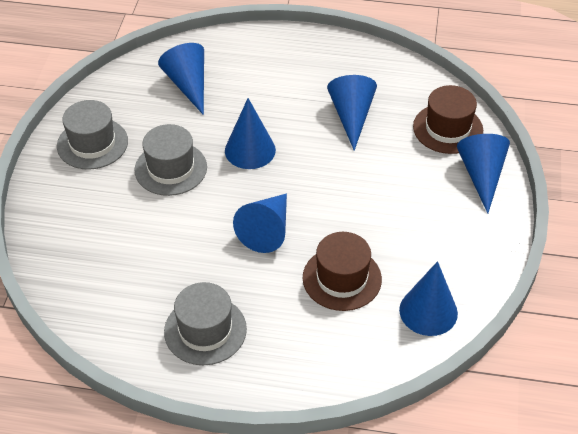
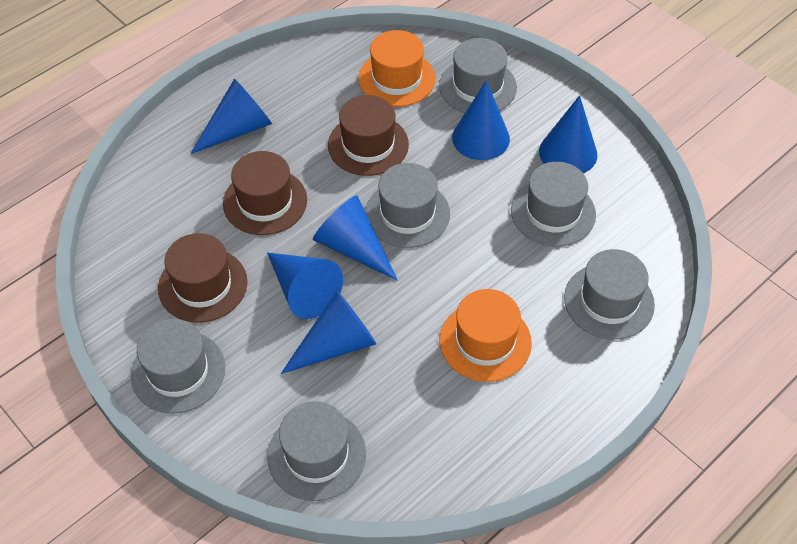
brown hat: [303,232,382,311] [413,85,483,154] = 2 -> [158,233,248,323] [223,151,307,235] [328,95,409,176] = 3
grey hat: [57,100,128,170] [135,124,207,196] [164,282,247,365] = 3 -> [131,319,225,413] [267,401,366,501] [365,163,450,248] [439,38,517,113] [511,162,596,246] [564,249,655,340] = 6
orange hat: none = 0 -> [358,30,435,107] [440,289,532,382] = 2

